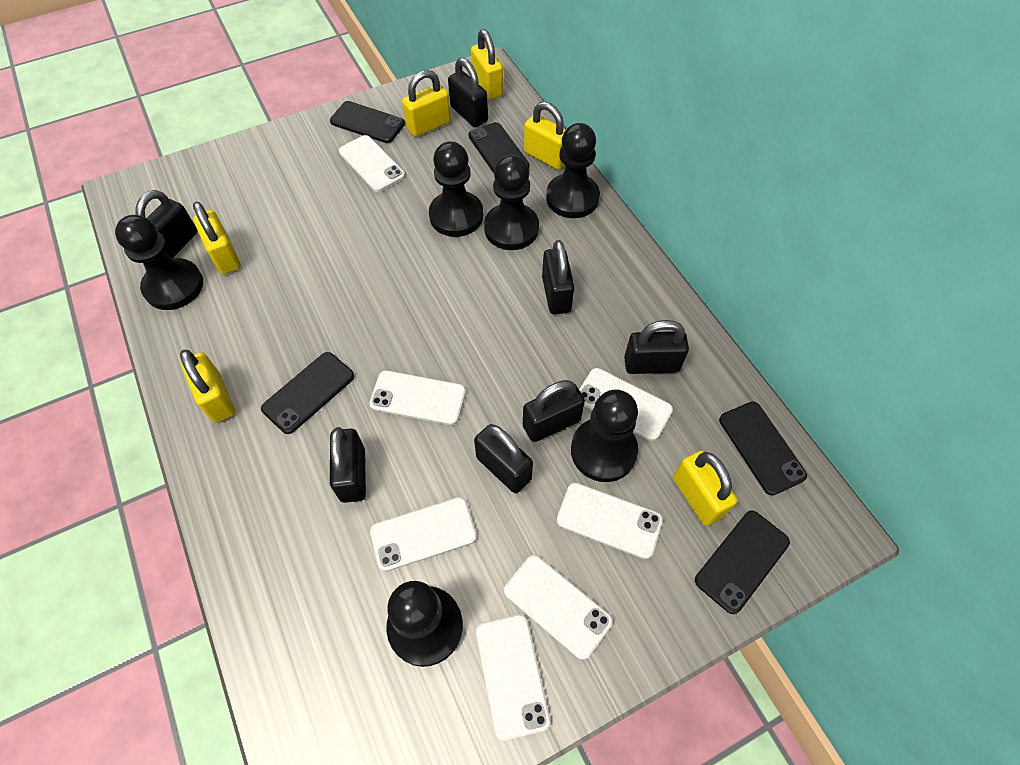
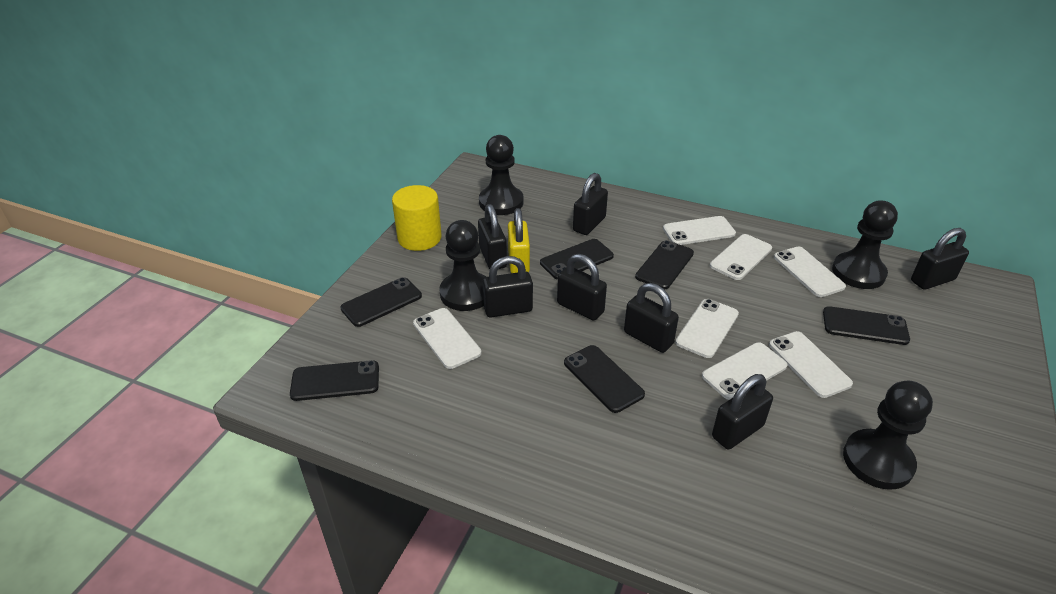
black pawn: [115,215,203,310] [387,581,463,667] [429,141,483,237] [484,155,539,250] [546,123,600,218] [571,390,638,482] = 6 -> [439,220,486,311] [479,135,523,215] [832,201,898,289] [843,381,933,490] = 4
black phone: [261,352,354,434] [330,101,405,143] [468,122,530,173] [695,510,790,614] [719,402,807,496] = 5 -> [290,360,379,401] [340,277,422,327] [540,239,614,280] [564,345,645,413] [635,240,694,289] [823,306,910,345] = 6
yellow cylinder: none = 0 -> [392,185,442,251] = 1
yellow padlock: [180,350,236,423] [193,201,241,274] [402,70,451,137] [471,29,503,99] [524,102,566,170] [673,451,737,526] = 6 -> [508,208,530,273] = 1

